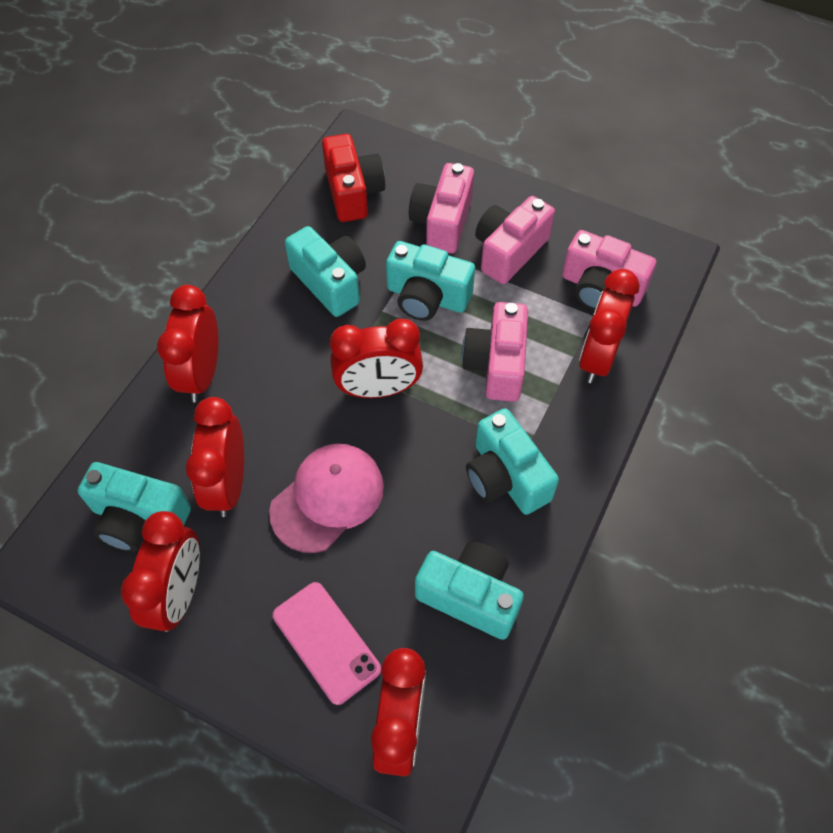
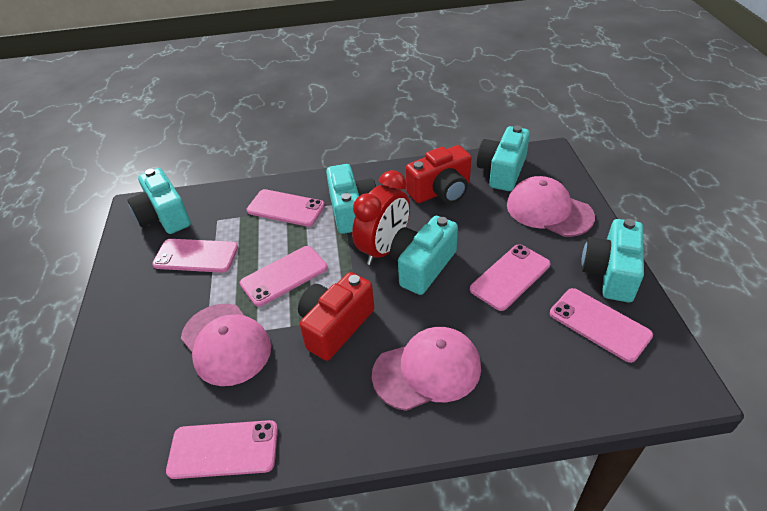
pink camera: [409,163,474,254] [462,302,528,402] [475,196,555,284] [562,230,657,310] = 4 -> none = 0
pink cap: [269,443,384,553] = 1 -> [181,304,271,386] [372,327,481,411] [507,176,595,237] = 3
pink phone: [273,582,381,705] = 1 -> [152,239,238,273] [166,420,278,479] [240,246,328,307] [247,189,325,227] [470,244,551,311] [550,288,653,363] = 6
red camera: [322,134,385,222] = 1 -> [298,272,374,361] [406,145,471,204] = 2
red clock: [121,511,200,632] [157,285,218,402] [186,397,244,517] [330,319,423,398] [371,648,426,777] [579,269,640,383] = 6 -> [352,170,410,265] = 1

